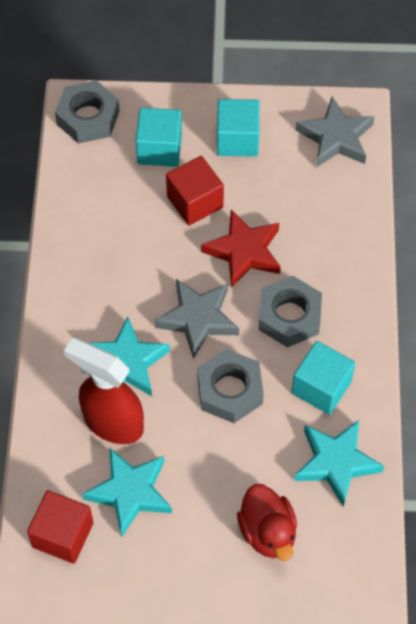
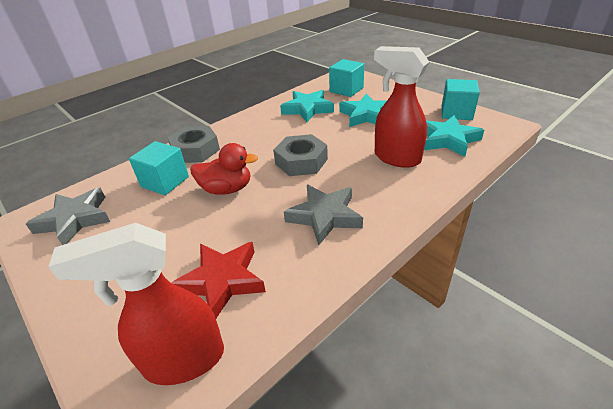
grey nut: [55,80,119,144] [197,349,264,423] [258,276,322,348] = 3 -> [168,126,220,163] [273,134,328,176] = 2
red cube: [27,490,94,564] [166,156,224,226] = 2 -> none = 0
red spray bottle: [64,338,144,444] = 1 -> [48,223,224,385] [374,46,429,168] = 2

